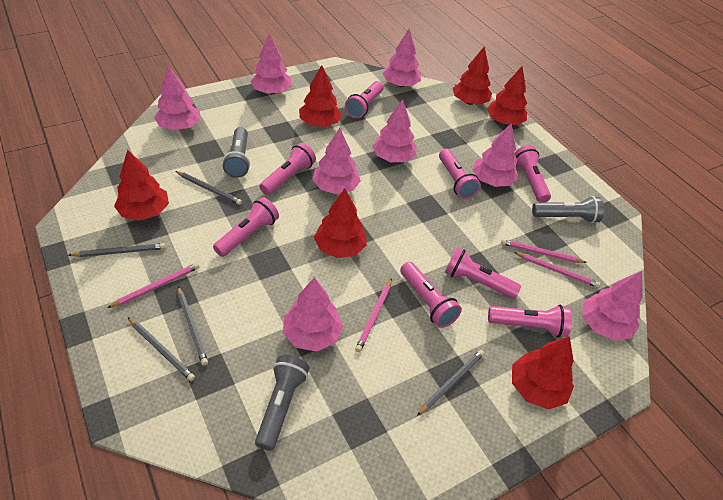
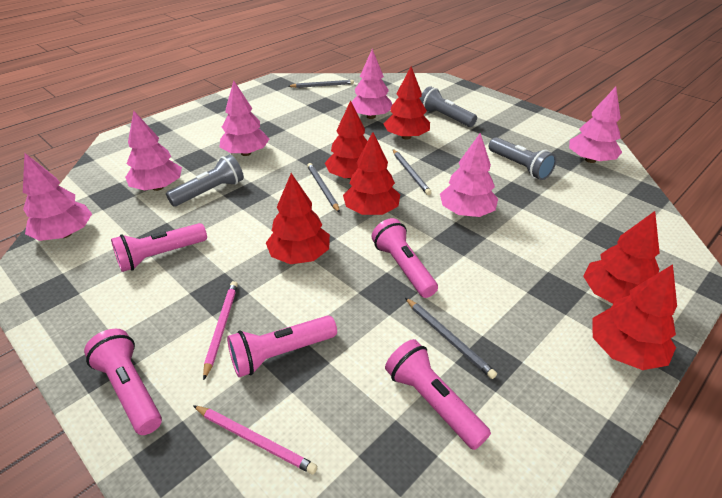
grey pencil: [68,243,166,257] [128,317,195,381] [175,171,242,205] [178,287,208,366] [417,350,484,416] = 5 -> [288,80,354,88] [307,163,340,213] [393,149,432,195] [405,298,497,379] = 4
pink flashlight: [213,197,279,257] [259,143,316,195] [345,81,384,118] [400,262,462,328] [439,149,481,199] [445,247,521,299] [488,305,572,337] [514,145,551,203] = 8 -> [84,329,162,435] [111,223,207,272] [227,316,337,377] [372,218,438,298] [385,339,491,450] = 5
pink pencil: [107,263,200,308] [355,278,392,352] [501,239,587,263] [514,252,600,288] = 4 -> [193,405,317,474] [203,281,238,380] = 2
pink tree: [154,65,200,130] [250,33,291,94] [283,277,344,352] [312,128,361,194] [372,99,417,162] [382,29,421,87] [472,123,518,187] [582,271,643,341] = 8 -> [23,153,92,241] [125,111,182,191] [220,81,269,156] [352,49,392,119] [440,133,498,217] [569,87,622,163] = 6

